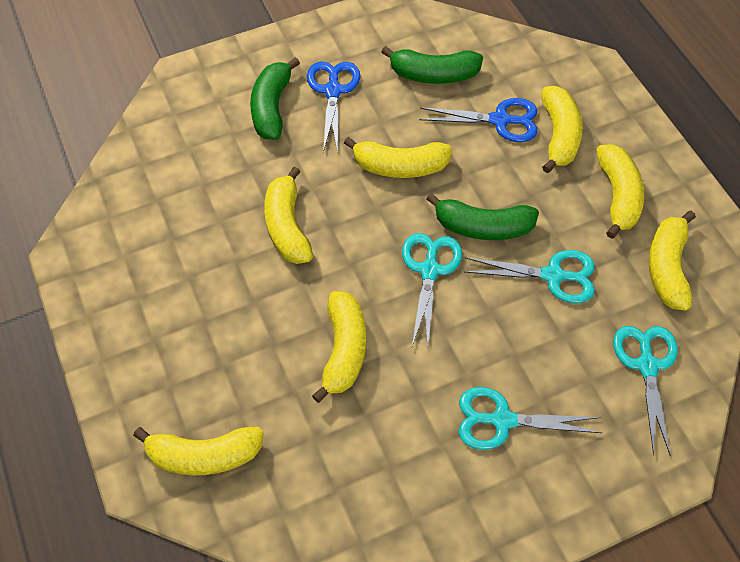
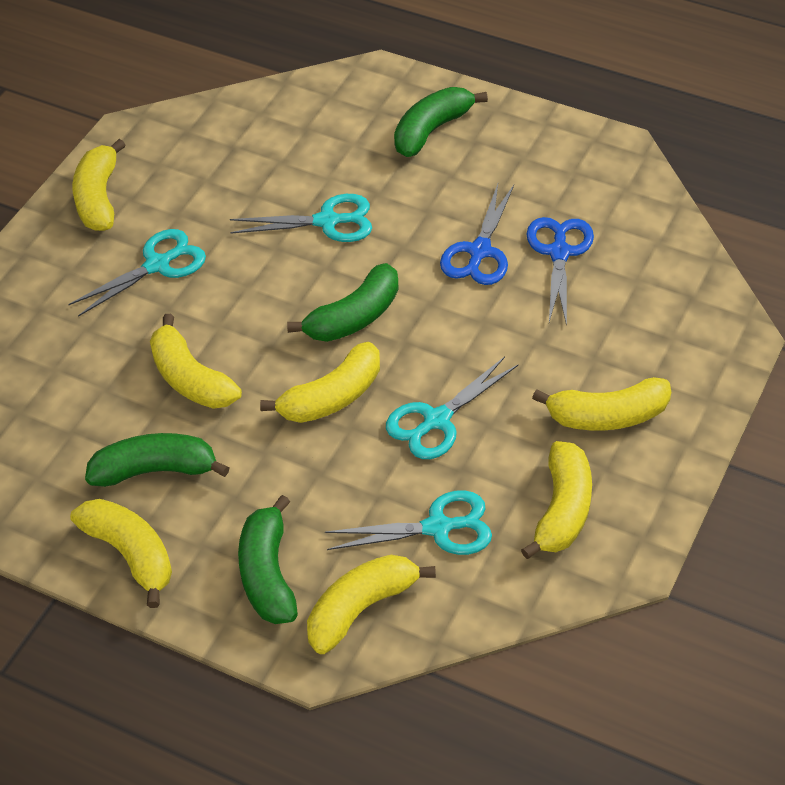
green banana: [250,57,300,140] [381,46,483,84] [426,193,539,240] = 3 -> [85,433,230,487] [238,495,298,624] [287,263,398,342] [394,87,488,157] = 4

